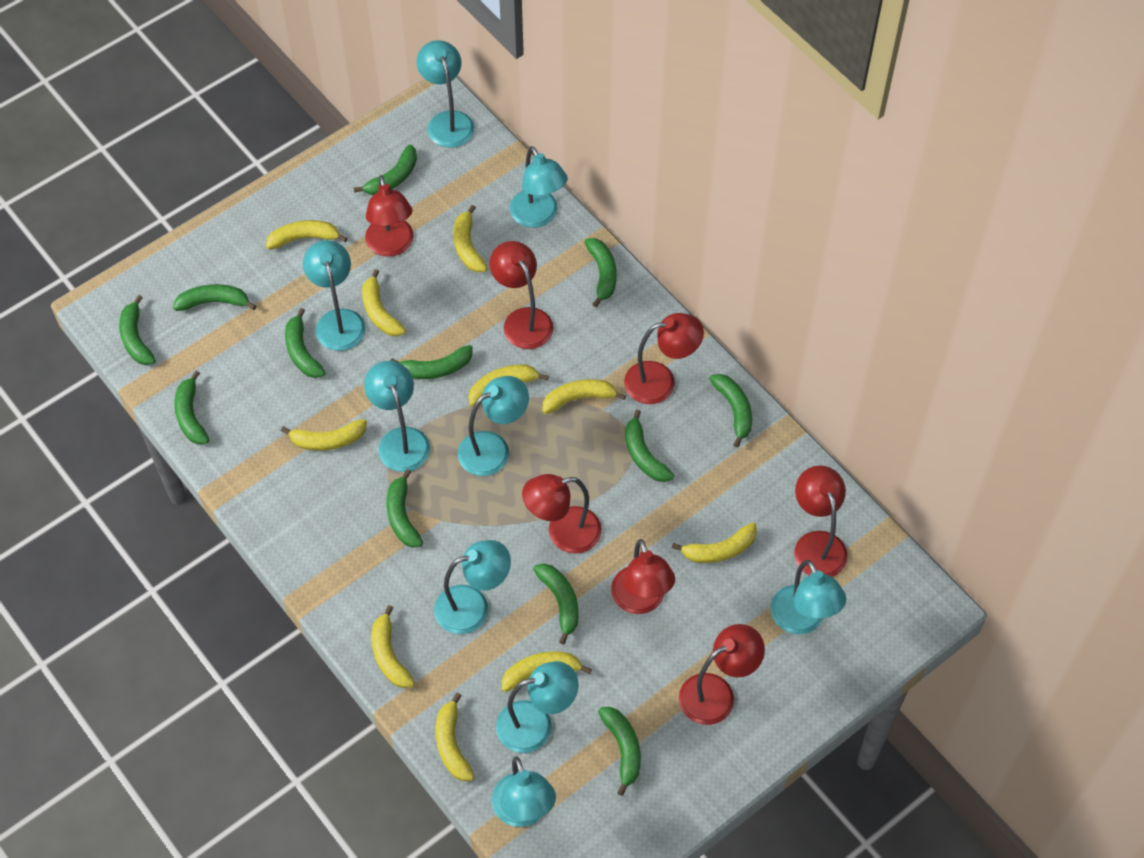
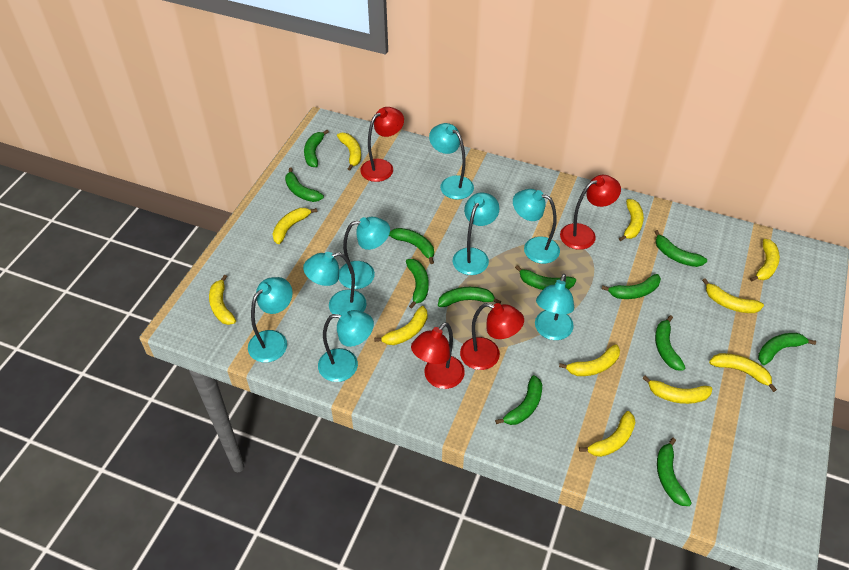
red lamp: [365,175,414,257] [490,241,553,349] [522,474,602,554] [611,539,675,614] [624,313,704,404] [679,624,765,725] [794,465,848,577] = 7 -> [360,107,404,182] [411,322,465,389] [460,303,524,370] [560,175,621,250] = 4
turquoise lamp: [303,240,366,351] [364,361,430,472] [417,40,474,148] [434,540,511,634] [458,376,529,476] [492,756,556,827] [496,661,579,753] [510,146,568,228] [771,560,846,634] = 9 -> [248,277,293,362] [303,252,367,315] [318,310,374,382] [339,217,390,289] [429,123,474,200] [453,193,499,275] [513,189,560,264] [535,274,574,340] = 8
yellow banana: [266,220,347,249] [281,419,367,451] [362,269,406,336] [372,605,415,688] [435,692,475,781] [453,205,488,272] [468,365,549,407] [502,651,592,692] [543,379,626,414] [672,522,757,563] = 10 -> [209,275,236,325] [273,208,317,244] [337,133,361,170] [374,306,427,345] [559,344,620,376] [579,411,635,457] [619,199,644,241] [642,376,712,404] [702,278,764,313] [709,353,777,392] [750,239,780,282] = 11

